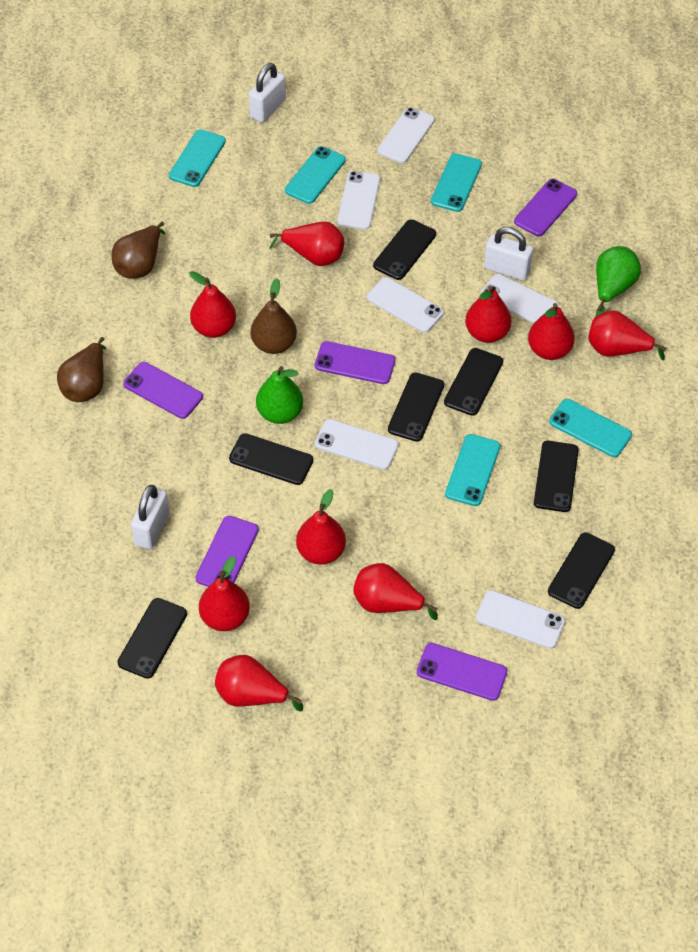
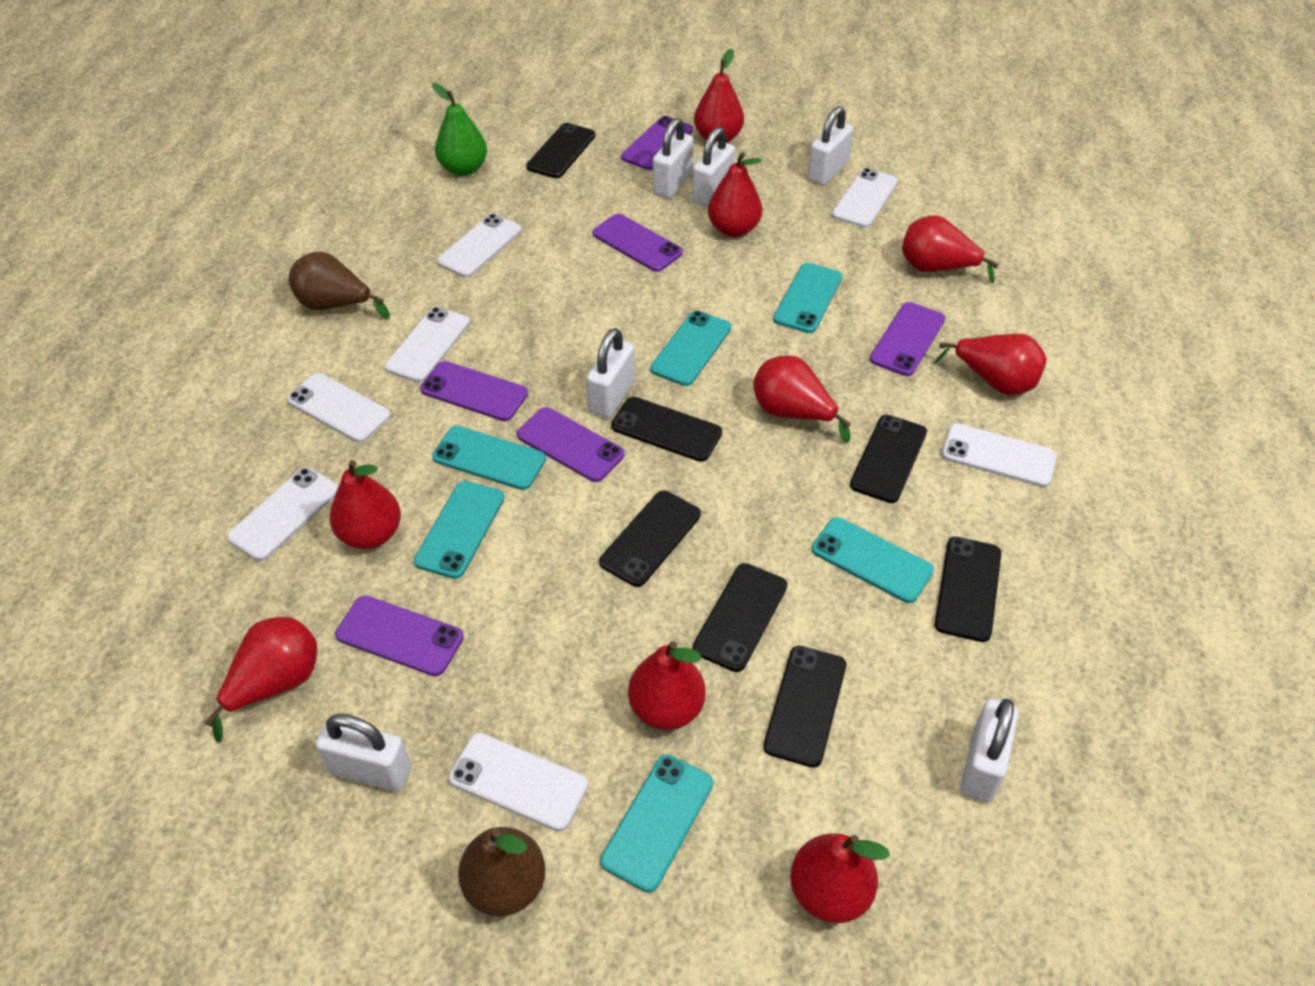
brown pear: [57,337,106,402] [112,222,165,279] [251,278,297,354] = 3 -> [289,251,390,319] [458,827,546,916] = 2
green pear: [256,366,303,424] [596,246,641,316] = 2 -> [432,83,487,176] = 1
purple phone: [123,362,203,419] [195,516,259,587] [315,341,396,384] [417,643,507,701] [514,179,577,236] = 5 -> [335,596,464,676] [420,361,528,421] [517,407,625,482] [593,214,683,272] [621,116,693,170] [870,302,945,376] = 6
turquoise phone: [169,129,226,187] [285,146,346,204] [431,153,482,212] [445,434,500,506] [549,399,632,457] = 5 -> [414,481,504,579] [432,426,546,490] [600,754,713,893] [650,311,731,386] [773,263,842,333] [812,517,934,603] = 6
white padlock: [131,485,170,549] [249,63,286,123] [484,227,533,281] = 3 -> [316,714,411,792] [586,328,635,418] [653,118,694,198] [692,127,735,207] [807,106,853,185] [960,699,1019,802] = 6
white phone: [315,419,399,470] [337,171,380,230] [367,277,444,333] [377,107,435,163] [476,590,565,649] [481,274,559,324] = 6 -> [227,467,338,561] [287,373,391,443] [385,307,470,383] [437,214,522,277] [449,733,588,831] [832,168,898,228] [942,423,1057,487] = 7

